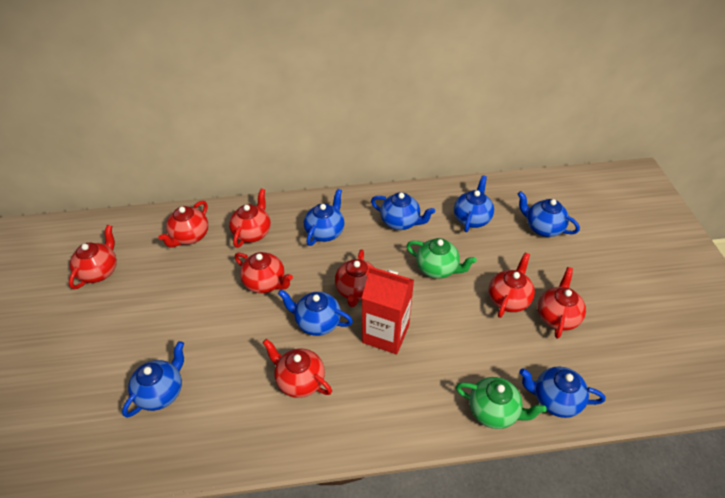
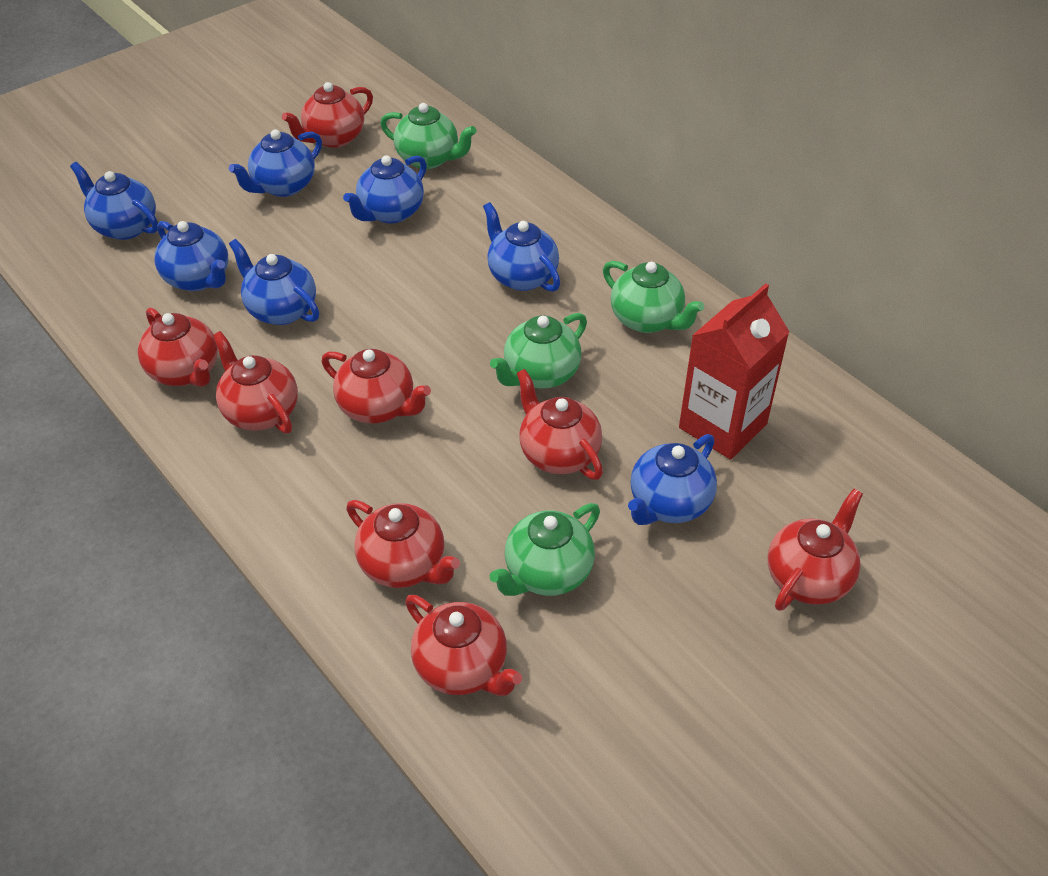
green teapot: [406,238,477,279] [456,377,547,429] = 2 -> [380,103,476,169] [489,503,600,596] [490,313,587,389] [603,261,704,333] = 4

